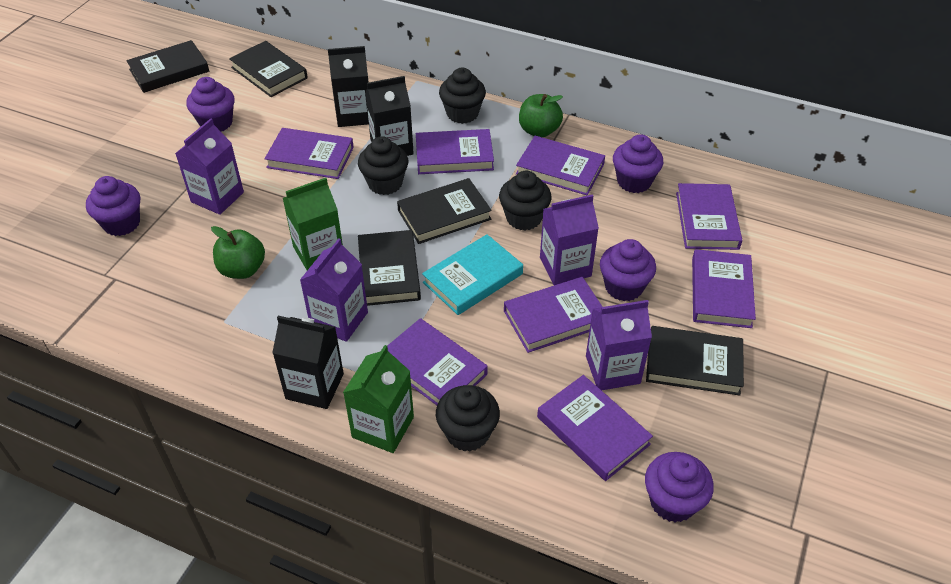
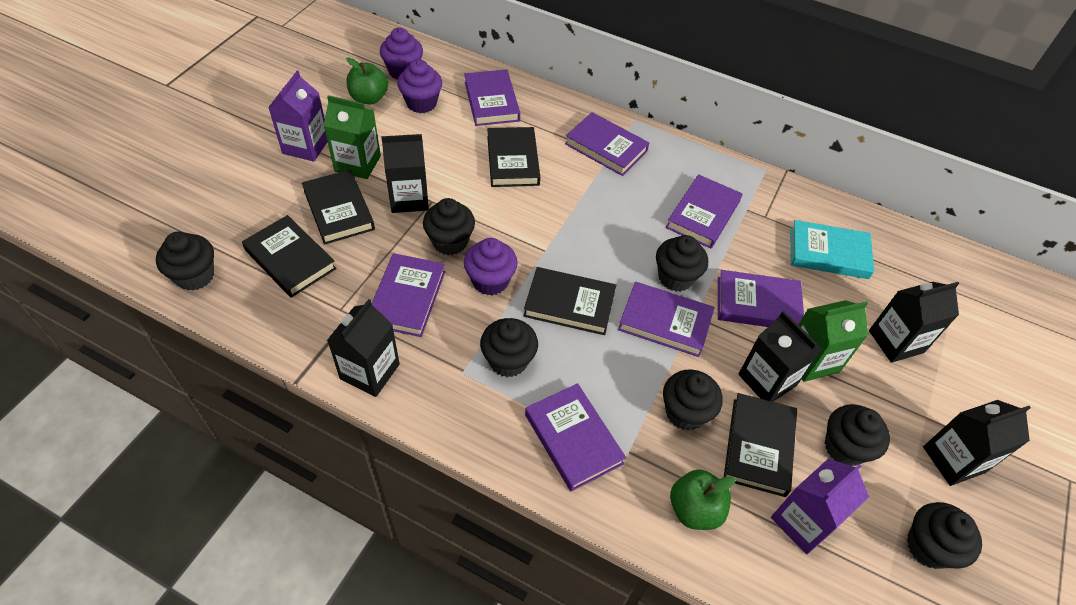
black carton: [272,316,344,409] [328,46,369,127] [365,76,414,156] = 3 -> [327,299,400,397] [381,134,429,213] [738,311,822,402] [869,282,960,363] [923,400,1031,486] = 5
black cupcake: [358,136,408,195] [436,385,500,452] [439,68,486,124] [499,171,552,230] = 4 -> [156,231,214,291] [423,198,475,255] [480,318,538,377] [656,235,708,292] [663,369,723,431] [825,404,890,466] [907,502,982,569] = 7
purple book: [265,128,354,179] [387,318,488,405] [416,129,494,174] [504,277,603,353] [516,136,605,195] [537,375,653,481] [676,183,742,250] [692,249,756,328] = 8 -> [372,253,445,337] [464,69,520,126] [525,383,626,492] [565,112,649,176] [618,282,715,357] [666,174,742,249] [718,270,804,327] = 7
purple carton: [175,118,244,215] [300,238,368,342] [540,194,599,285] [586,300,652,390] = 4 -> [268,71,328,162] [771,458,869,554] = 2
purple cupcake: [86,176,140,236] [186,77,235,131] [600,239,656,301] [613,134,663,193] [645,452,714,522] = 5 -> [380,28,423,80] [397,59,442,113] [464,238,518,295] = 3

